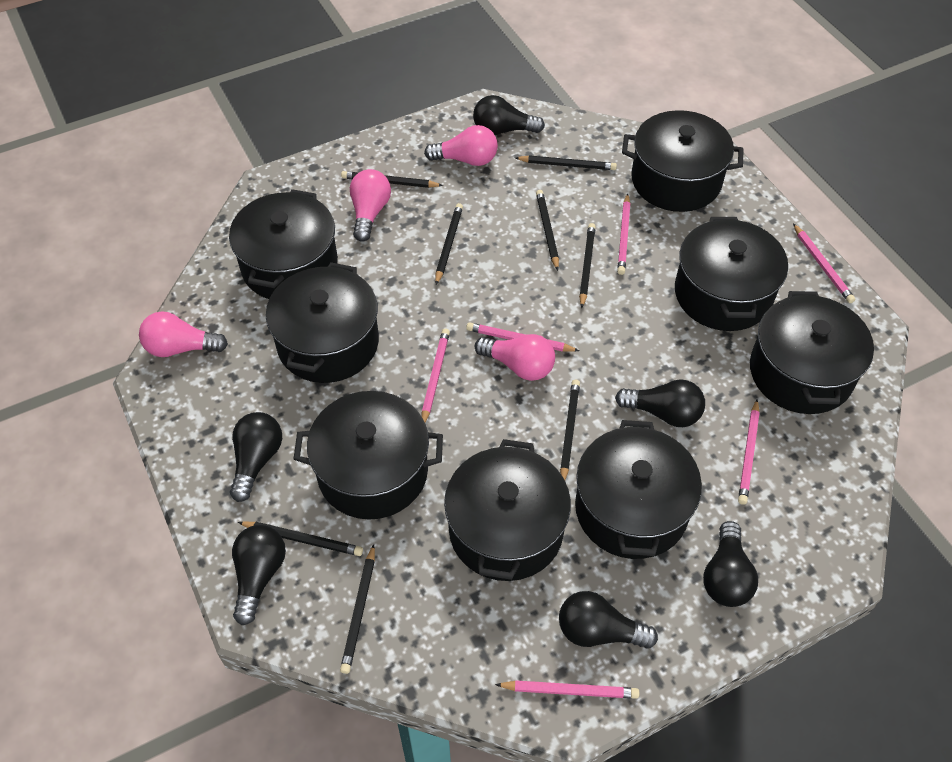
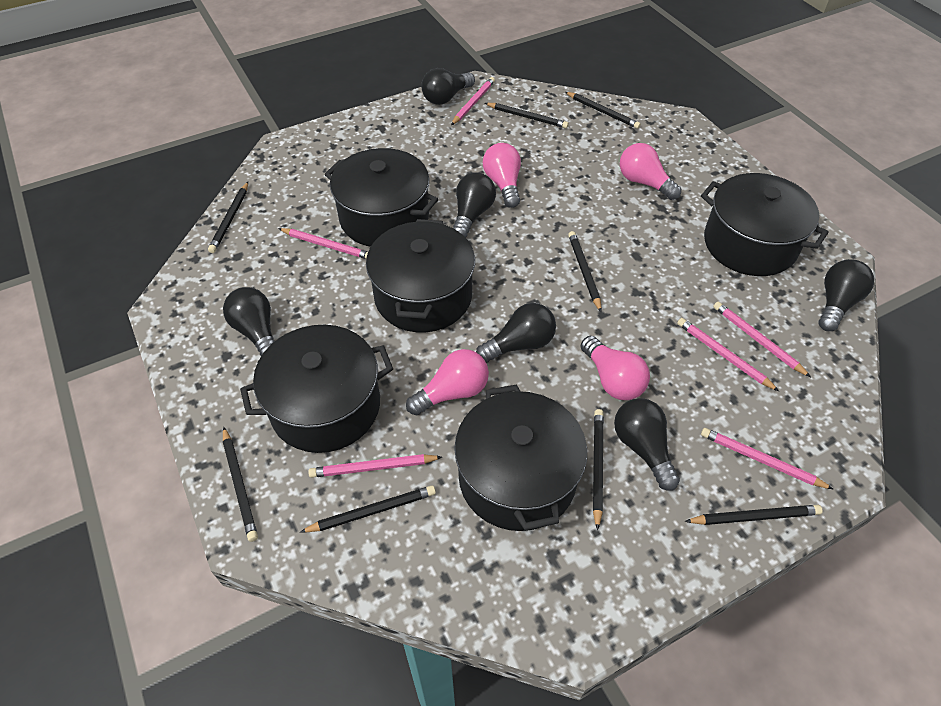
black pot: [229,189,338,299] [266,262,379,383] [294,391,443,520] [444,439,571,581] [575,420,702,559] [622,110,744,212] [675,217,788,331] [750,291,874,414] = 8 -> [240,325,393,453] [325,148,438,247] [366,219,475,332] [454,384,587,531] [701,173,829,276] = 5

